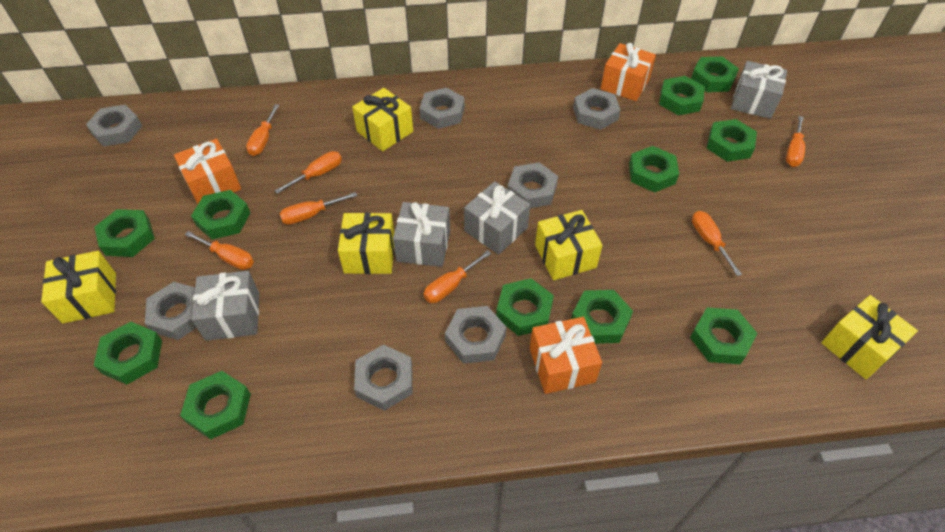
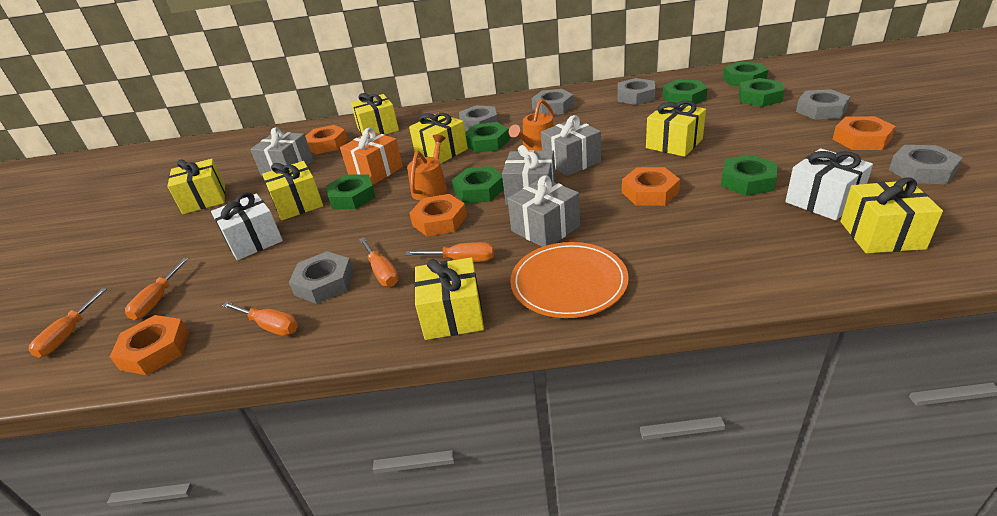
green nut: [93,322,162,385] [94,209,155,257] [180,371,251,439] [191,190,250,240] [496,278,554,336] [571,290,633,344] [629,146,679,193] [659,76,705,115] [690,307,758,364] [691,57,739,92] [707,119,757,162] = 11 -> [326,174,376,209] [452,166,504,203] [465,122,510,153] [663,79,708,106] [721,155,778,196] [723,62,768,86] [738,78,785,107] = 7
grey nut: [86,105,142,146] [145,282,197,340] [354,345,413,411] [420,88,465,129] [445,306,506,364] [507,163,558,208] [573,88,620,130] = 7 -> [289,251,354,304] [459,105,498,132] [531,89,574,115] [617,78,656,105] [796,89,850,120] [889,145,962,185] = 6
orange gift: [174,139,241,204] [530,317,602,394] [601,43,656,101] = 3 -> [340,128,403,184] = 1
orange nut: none = 0 -> [110,315,189,375] [305,125,348,154] [409,194,467,236] [622,167,680,206] [833,116,896,150] = 5
orange plate: none = 0 -> [510,242,629,318] = 1
orange screwdriver: [185,231,254,270] [246,104,279,156] [274,151,342,194] [280,192,357,225] [423,250,492,303] [692,211,742,276] [786,116,805,167] = 7 -> [29,288,107,358] [125,258,188,320] [222,302,298,336] [359,238,399,287] [405,242,494,262] = 5
orange watering can: none = 0 -> [407,135,447,201] [509,99,554,151] = 2
white gift: none = 0 -> [211,192,283,260] [785,148,873,221] = 2
yellow gift: [41,251,116,324] [338,212,394,274] [352,88,413,151] [535,210,603,280] [821,295,918,379] = 5 -> [167,159,225,214] [262,161,323,220] [351,93,399,135] [409,113,468,164] [414,257,484,340] [646,101,706,157] [840,178,943,254] = 7

